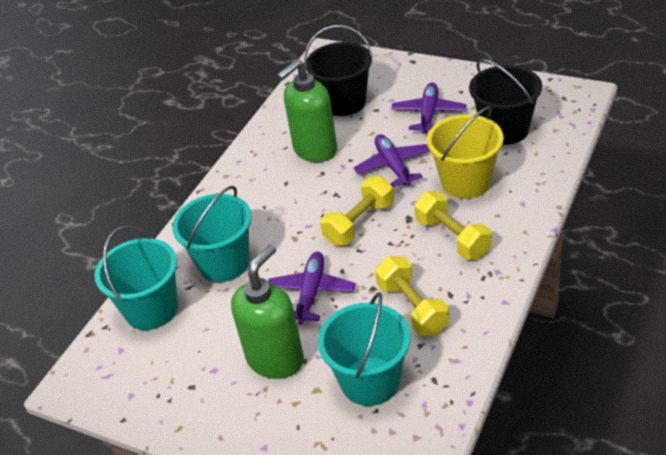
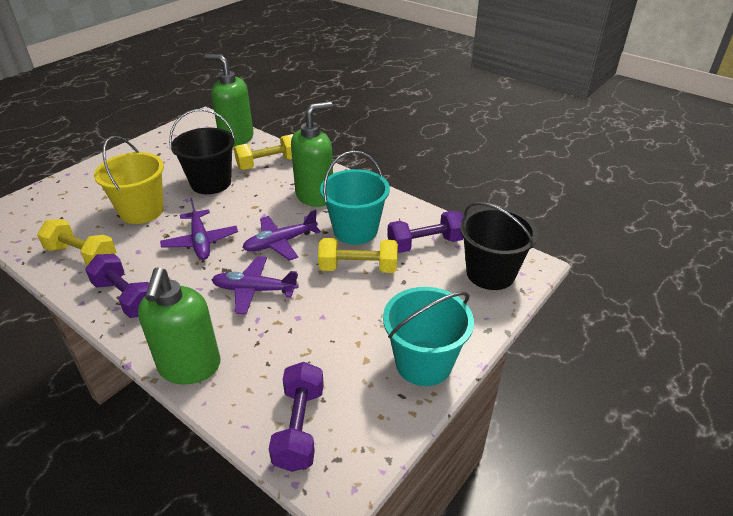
green soap dispenser: [231,245,304,379] [277,59,337,162] = 2 -> [138,267,220,385] [204,54,254,147] [291,102,333,207] = 3
purple dumbbell: none = 0 -> [85,254,149,318] [269,362,324,472] [387,211,464,253] = 3
turquoise bucket: [95,225,178,330] [172,186,252,282] [318,292,411,406] = 3 -> [320,151,390,244] [383,287,474,386] = 2

